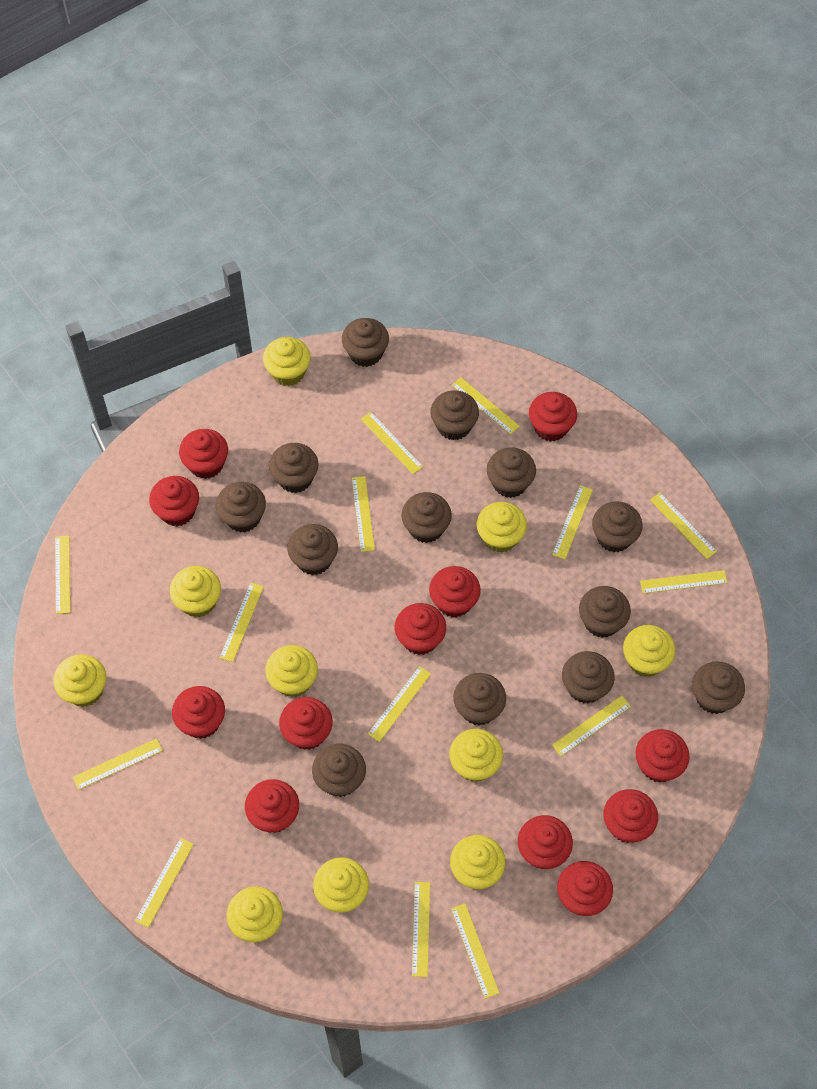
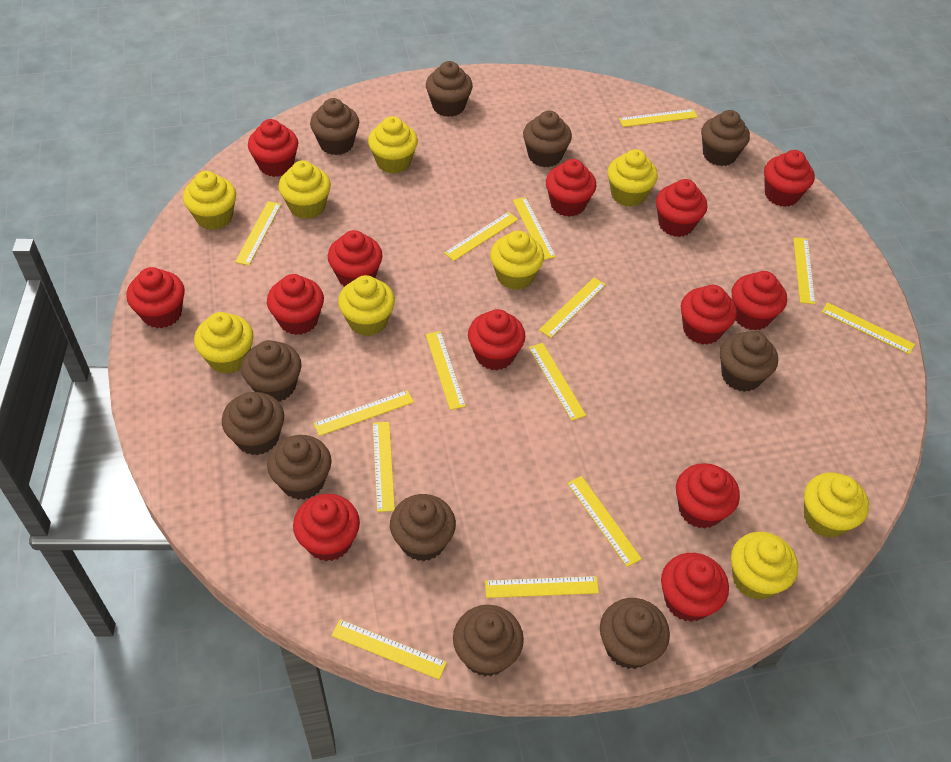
brown cupcake: [216,482,266,533] [269,443,319,493] [287,524,338,575] [312,744,366,797] [342,318,389,367] [401,492,452,543] [430,390,479,440] [453,673,506,725] [487,447,536,498] [562,651,615,704] [579,586,631,638] [592,501,643,552] [692,661,745,714] = 13 -> [222,392,284,455] [241,340,302,402] [267,435,332,500] [310,98,359,155] [390,494,456,561] [426,61,473,117] [453,605,524,676] [523,111,572,167] [600,598,670,669] [701,110,750,166] [720,331,778,392] = 11
red cupcake: [149,476,199,526] [172,686,225,739] [179,429,228,479] [245,779,299,833] [279,697,333,750] [395,603,446,655] [429,566,481,618] [518,815,573,869] [529,392,577,442] [557,861,613,916] [604,789,658,843] [635,729,690,783] = 12 -> [126,267,185,328] [248,119,298,177] [267,274,324,335] [293,494,360,561] [328,230,382,287] [468,309,525,370] [546,159,596,217] [656,179,707,237] [661,553,729,622] [676,463,740,529] [681,285,737,345] [732,271,787,331] [764,150,815,207] = 13
yellow cupcake: [54,654,106,707] [170,566,221,617] [227,887,283,942] [263,337,311,386] [265,645,318,697] [313,858,369,913] [449,729,503,782] [450,835,506,889] [477,502,527,553] [623,625,676,677] = 10 -> [183,171,236,230] [194,312,254,374] [278,160,331,219] [338,275,395,336] [368,116,418,174] [490,230,544,290] [607,149,658,207] [731,532,798,600] [804,472,869,538] = 9

